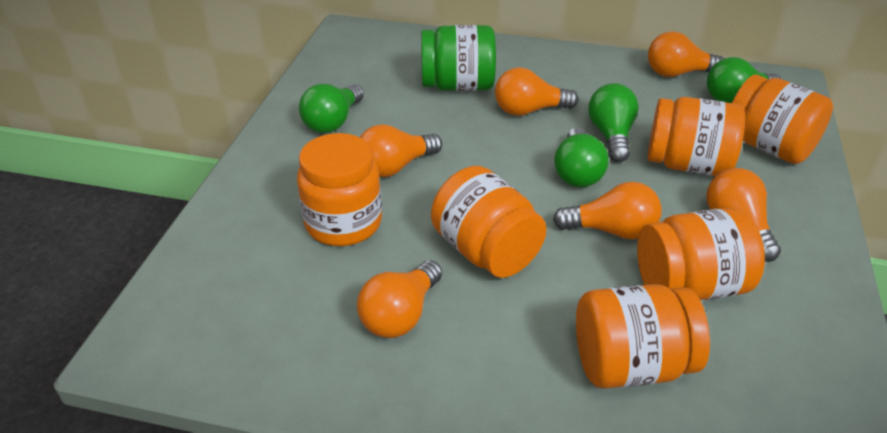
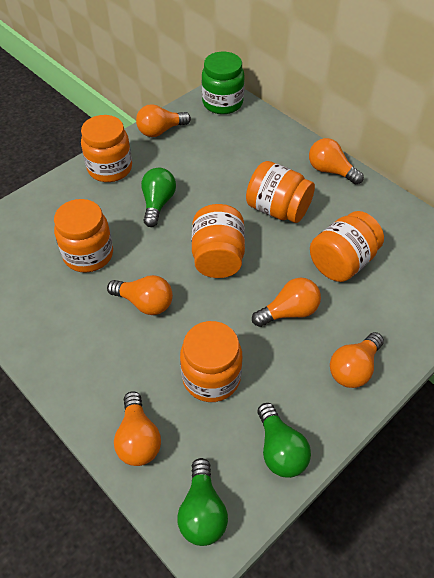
green light bulb: [299,84,364,133] [554,128,609,187] [588,83,639,162] [707,57,781,103] = 4 -> [141,168,176,227] [177,458,228,546] [257,403,311,478] = 3

